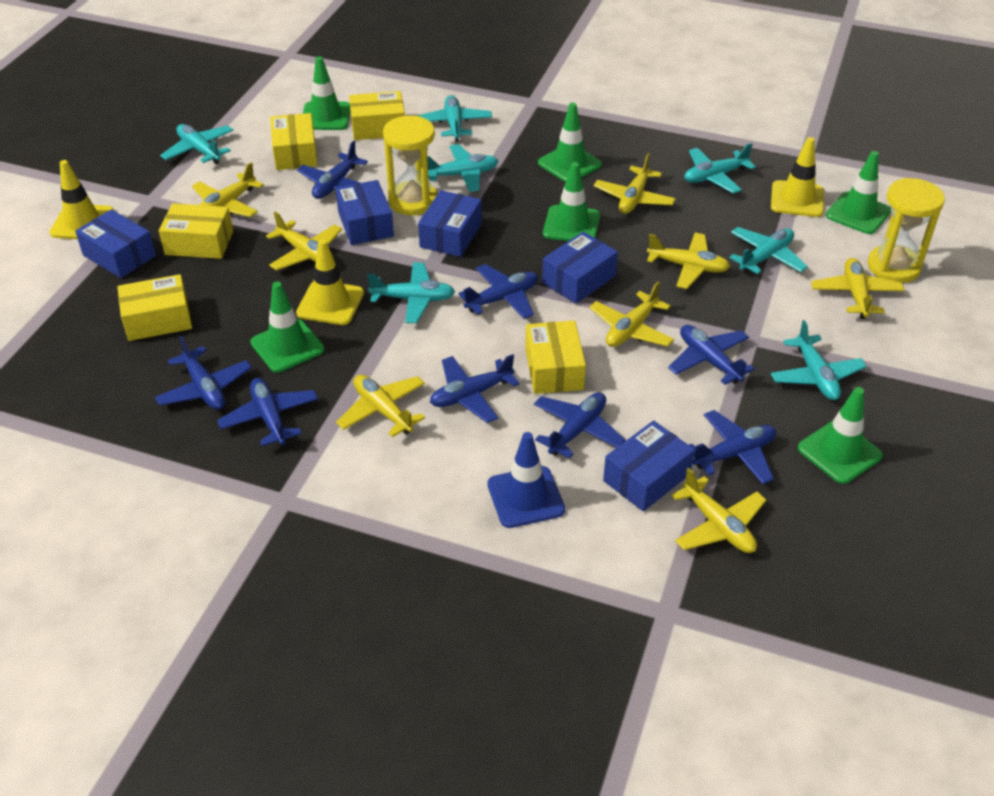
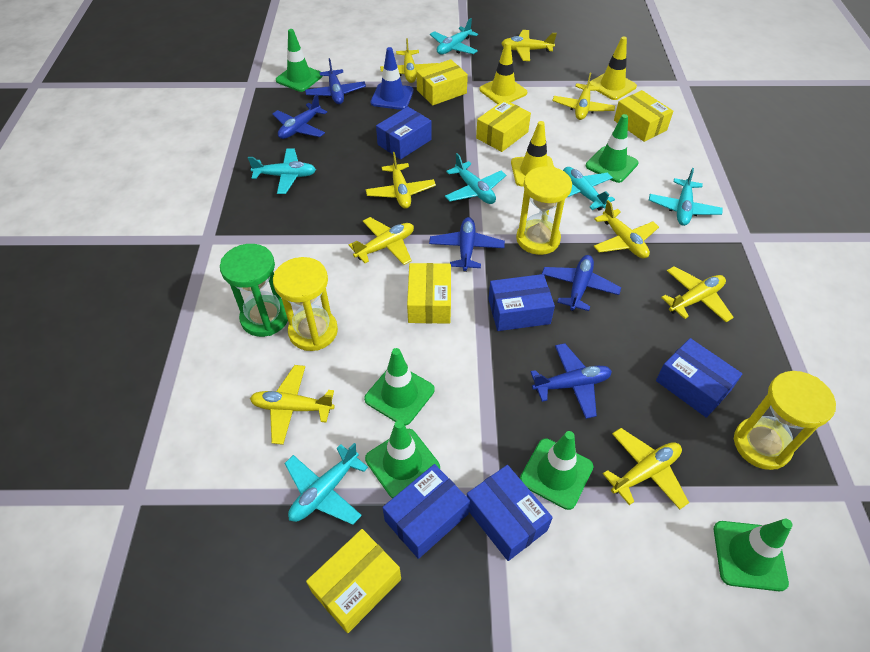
blue plane: [155,336,252,410] [217,378,318,446] [297,141,368,199] [430,354,519,423] [458,264,538,319] [534,392,626,459] [668,325,755,385] [689,410,776,484] = 8 -> [272,94,327,139] [305,58,366,104] [429,217,505,272] [531,343,612,419] [542,255,621,311] = 5
green hourglass: none = 0 -> [220,244,288,337] = 1
turquoise plane: [160,124,233,164] [367,262,455,323] [417,95,492,142] [427,144,498,192] [684,143,756,193] [729,227,808,274] [771,320,867,400] = 7 -> [248,148,316,194] [284,443,368,525] [430,18,478,55] [445,153,506,204] [563,167,615,211] [649,168,723,226] = 6
yellow hourglass: [383,116,437,215] [868,178,945,283] = 2 -> [273,257,338,351] [516,166,572,255] [734,371,836,470] = 3
yellow plane: [192,162,264,217] [266,212,342,271] [336,375,425,437] [589,281,674,347] [594,153,676,214] [647,233,730,289] [671,467,766,553] [811,258,904,319] = 8 -> [250,365,335,445] [349,217,414,265] [366,152,436,209] [380,38,438,83] [501,30,557,61] [552,73,615,120] [593,200,659,258] [603,428,689,509] [661,266,734,322] = 9

